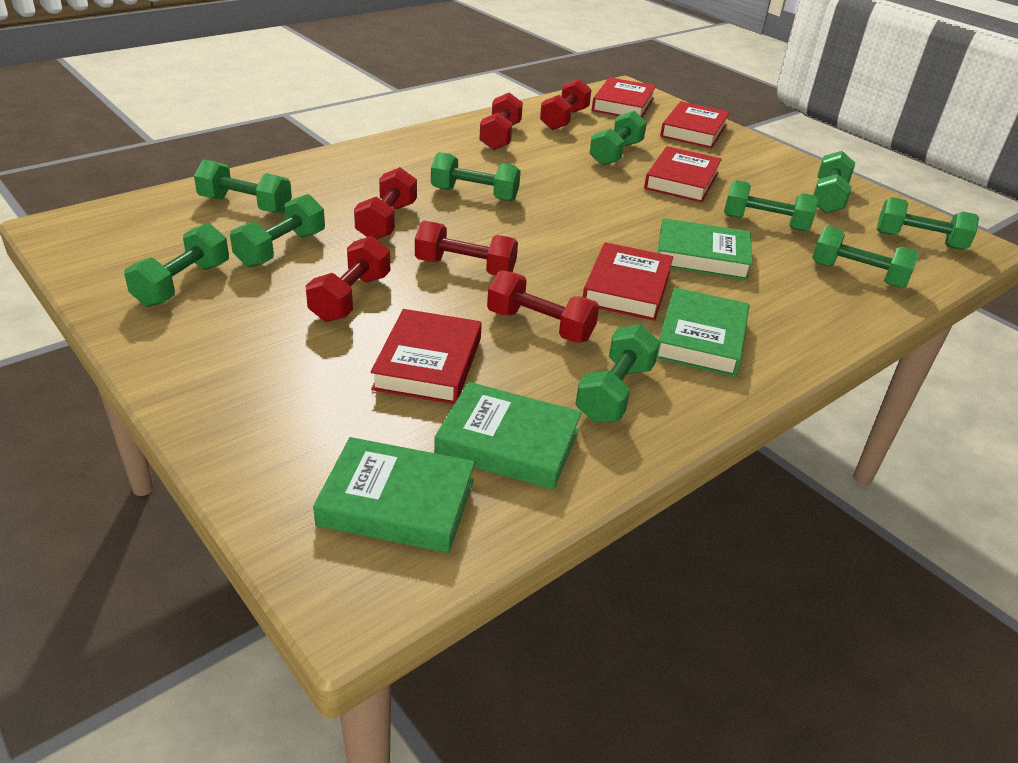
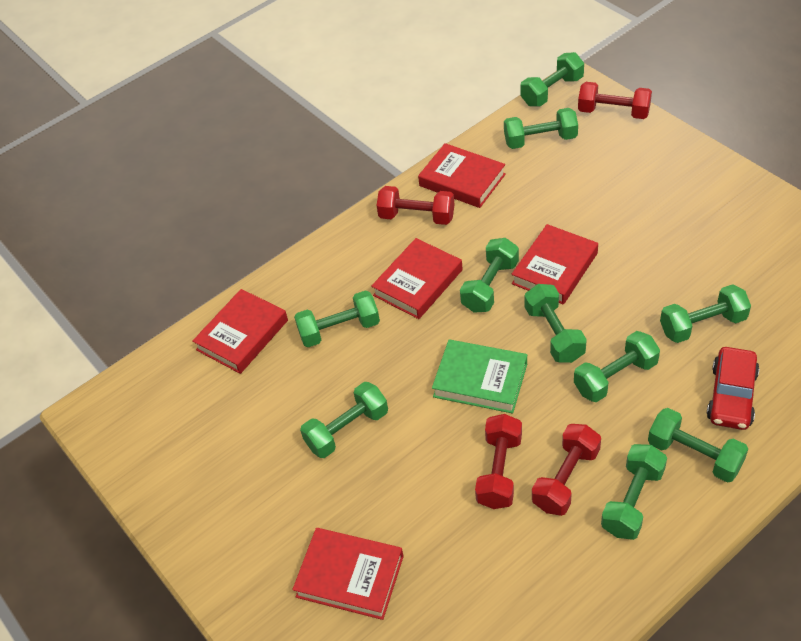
green book: [313,437,475,553] [434,382,582,490] [657,218,752,280] [657,288,749,377] = 4 -> [432,340,527,414] = 1
red car: none = 0 -> [707,347,759,430] = 1
red dumbbell: [306,236,390,322] [354,167,417,239] [415,220,518,275] [479,92,523,150] [487,270,599,343] [540,79,592,130] = 6 -> [377,186,455,225] [475,414,522,509] [532,424,601,516] [578,82,652,119] = 4

